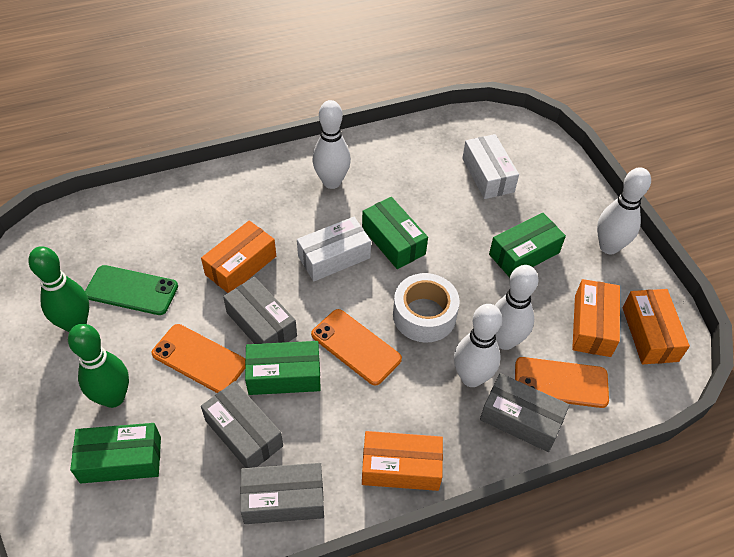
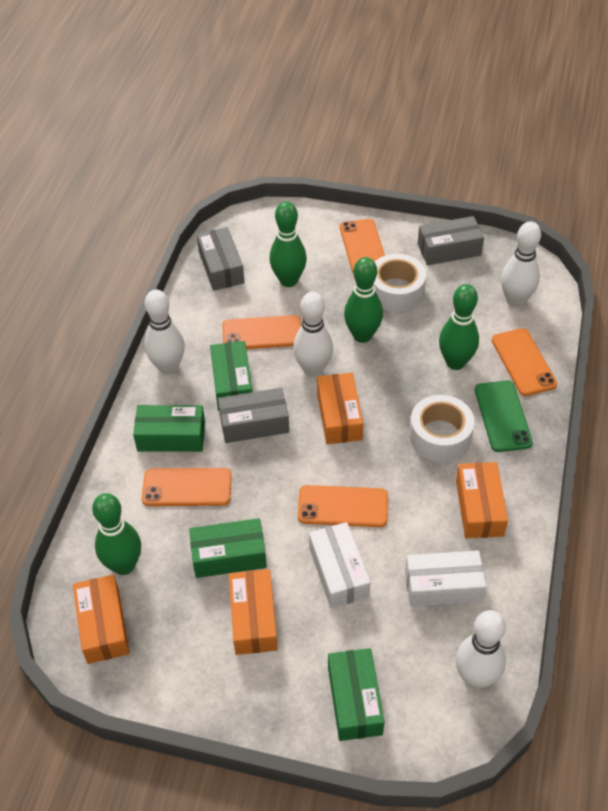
green bowling pin: [28,246,89,332] [68,324,129,408] = 2 -> [92,493,141,575] [269,202,307,287] [344,257,383,343] [439,284,479,370] = 4
grey box: [201,381,283,468] [223,277,297,344] [240,463,324,524] [480,373,570,452] = 4 -> [197,227,245,291] [218,388,289,443] [418,216,484,265] = 3
orange phone: [151,324,245,393] [311,309,402,386] [515,357,609,408] = 3 -> [142,468,232,506] [223,315,301,349] [298,485,388,527] [340,219,385,273] [492,328,557,396] = 5
white tape: [393,273,460,343] = 1 -> [374,254,426,312] [409,395,474,462] = 2

